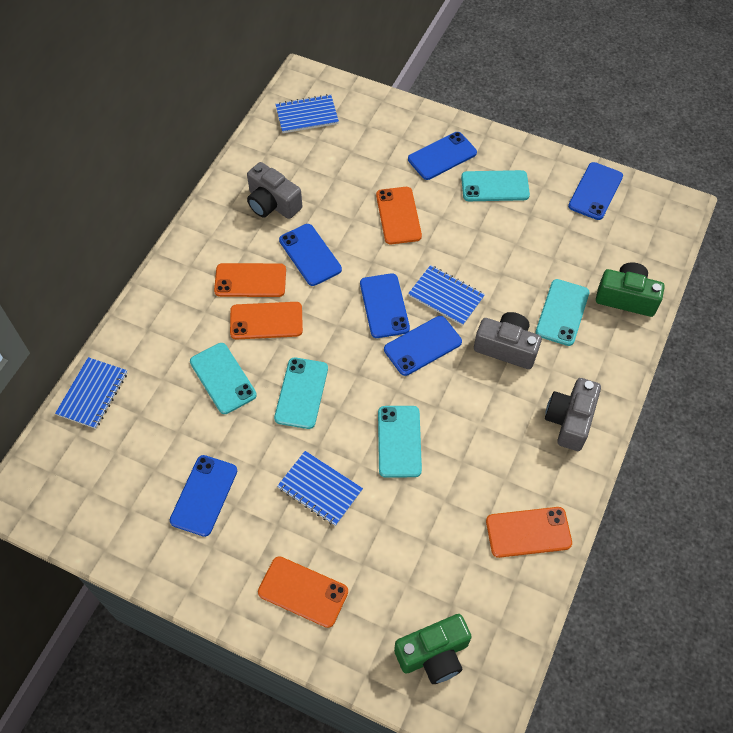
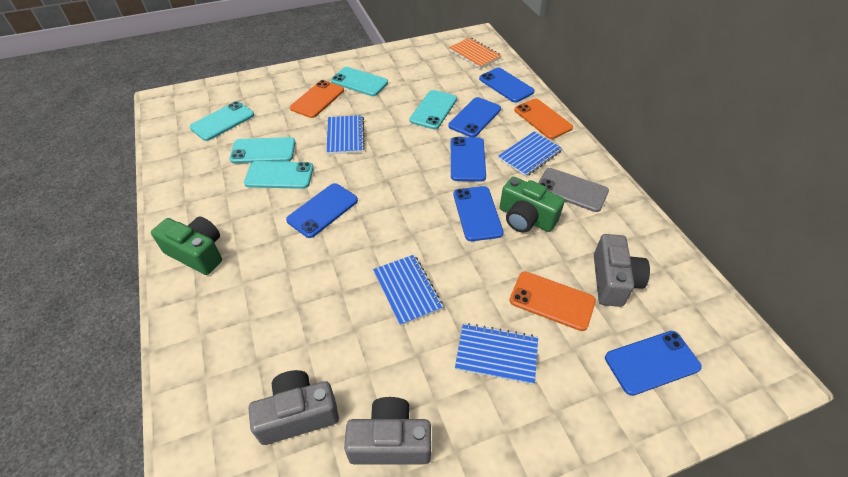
grey phone: none = 0 -> [538,168,609,212] = 1
orange notebook: none = 0 -> [449,38,502,69] = 1
orange phone: [214,263,286,297] [230,302,303,339] [258,556,348,628] [376,187,422,244] [486,507,572,558] = 5 -> [290,80,344,118] [509,271,596,331] [514,99,573,139] = 3

